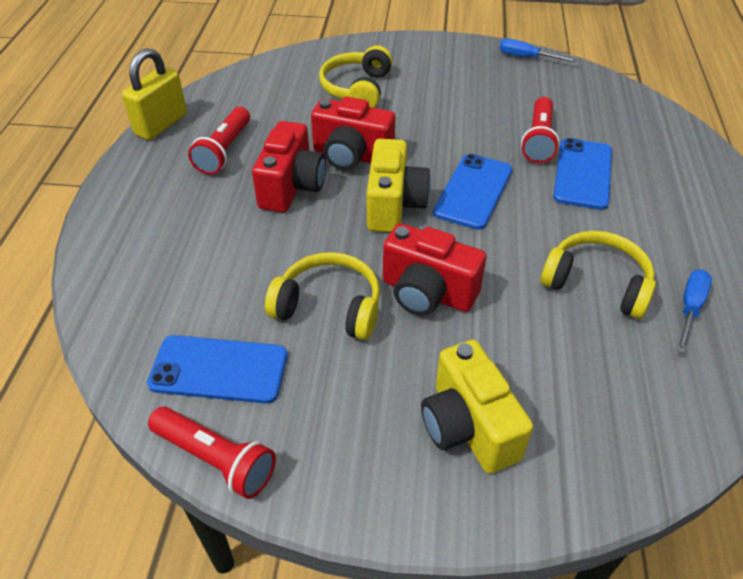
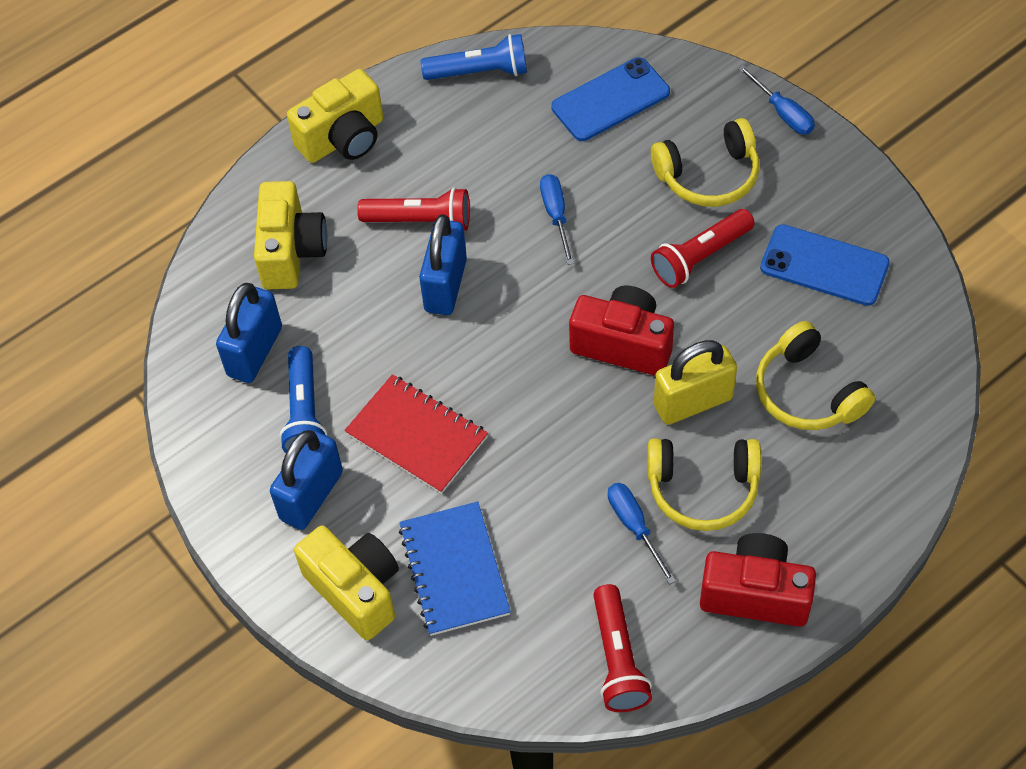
blue flashlight: none = 0 -> [279,346,327,453] [421,34,527,80] = 2
blue notebook: none = 0 -> [399,502,511,636] = 1
blue padlock: none = 0 -> [216,283,282,383] [270,430,343,530] [419,214,467,315] = 3
blue phone: [147,335,288,404] [433,154,512,230] [553,138,612,210] = 3 -> [551,57,670,141] [760,224,890,306] = 2
blue screwdriver: [499,39,577,62] [676,270,712,353] = 2 -> [540,174,574,265] [608,483,676,584] [738,65,815,134] = 3
red camera: [252,121,326,213] [311,97,395,170] [383,223,486,316] = 3 -> [569,286,674,376] [700,533,816,627] = 2
red notebook: none = 0 -> [344,374,488,494] = 1
yellow camera: [367,139,431,232] [421,340,533,474] = 2 -> [254,181,327,289] [287,69,383,163] [294,526,399,640] = 3

